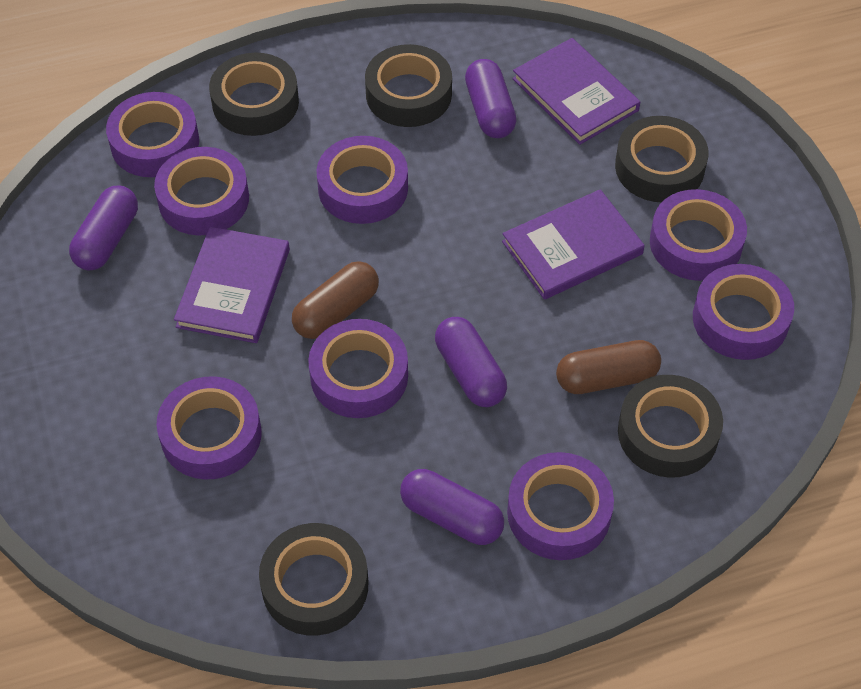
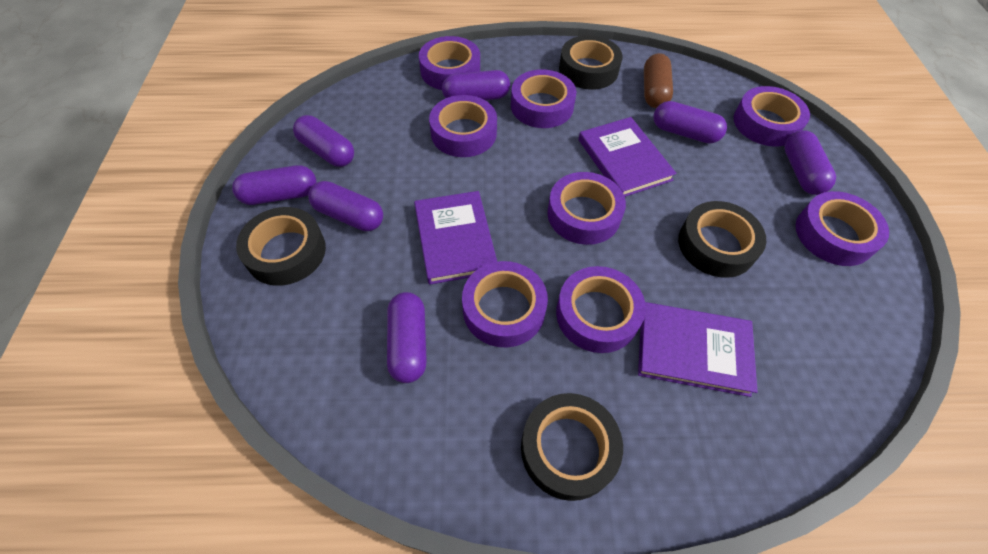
black tape: [209,53,299,136] [259,523,368,636] [365,44,452,127] [615,116,708,202] [618,375,723,478] = 5 -> [236,207,326,286] [521,393,623,501] [559,35,622,90] [678,201,766,278] = 4
brown capsule: [292,261,379,339] [556,340,661,394] = 2 -> [644,53,673,108] = 1
purple capsule: [69,186,138,270] [400,469,504,545] [435,317,507,407] [465,59,517,138] = 4 -> [232,165,317,205] [293,115,354,167] [308,181,383,231] [387,292,427,383] [442,70,510,100] [653,101,727,144] [785,130,836,195] = 7

